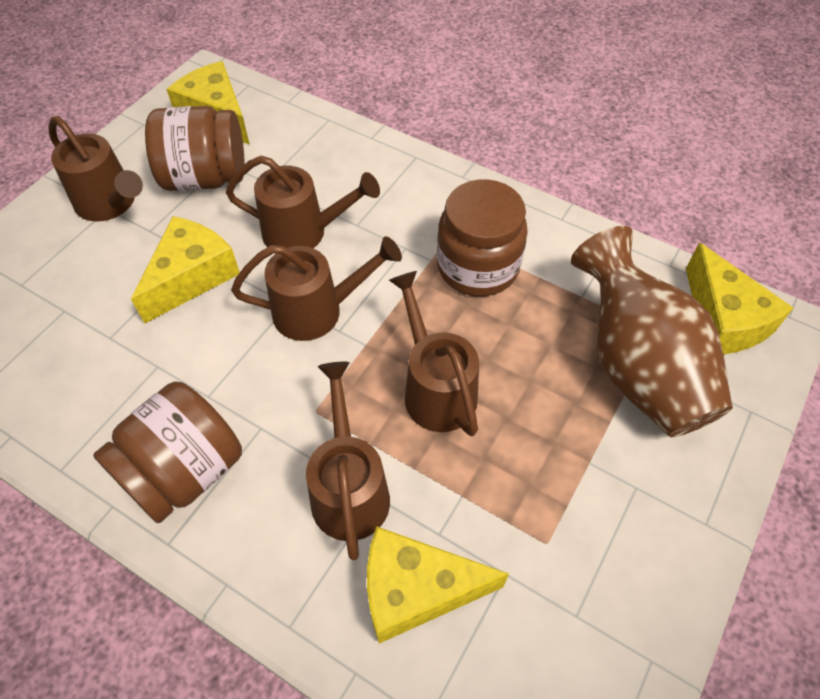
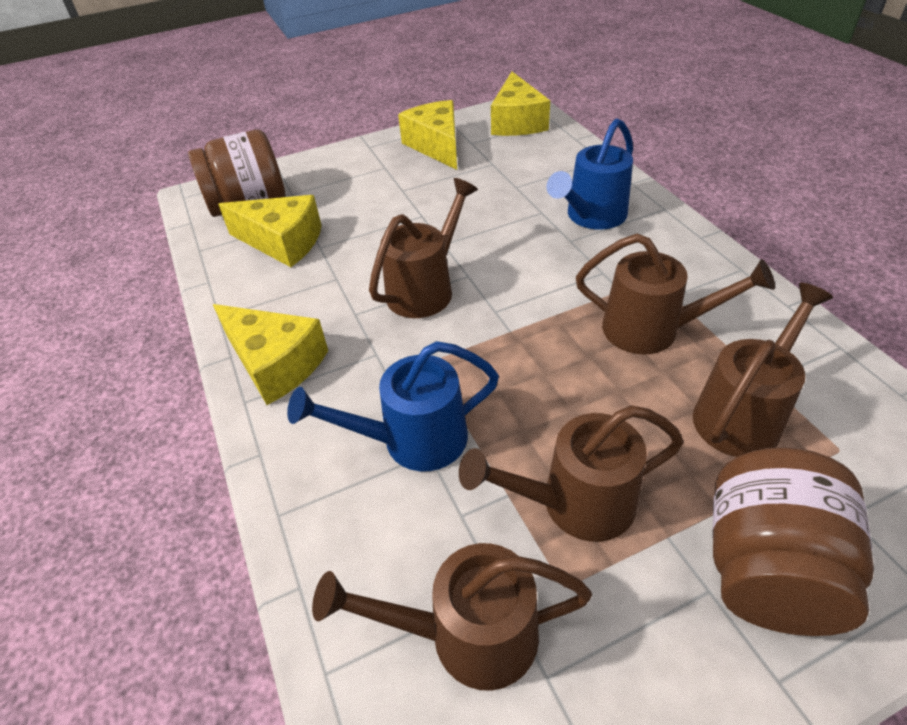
blue watering can: none = 0 -> [287,341,499,471] [547,118,633,230] = 2
brown jar: [93,382,242,523] [145,106,244,191] [437,179,528,296] = 3 -> [188,130,286,217] [712,447,874,636] = 2
brown vase: [571,226,733,437] = 1 -> none = 0

